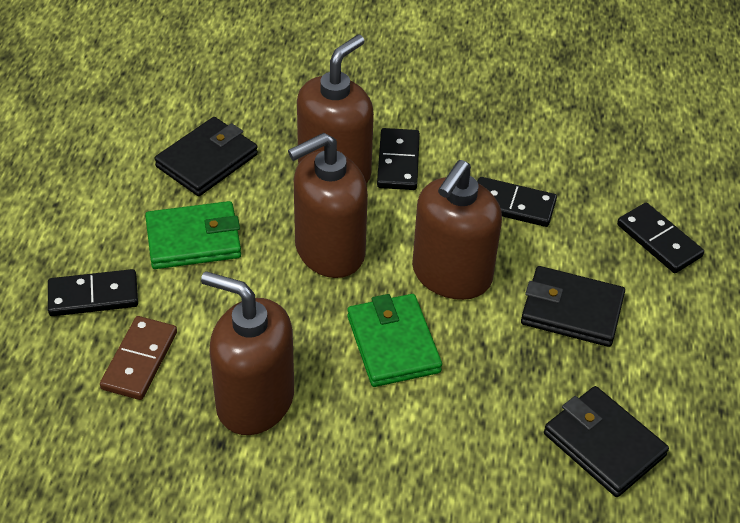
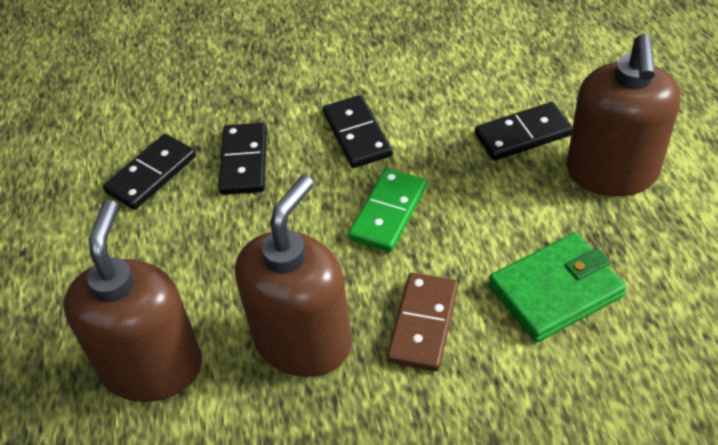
black wallet: [154,117,258,196] [521,266,625,347] [544,386,669,497] = 3 -> none = 0
brown soap dispenser: [201,271,294,435] [288,133,368,278] [297,35,374,184] [412,160,502,300] = 4 -> [63,200,202,402] [235,175,352,377] [567,34,680,196] = 3
green domino: none = 0 -> [348,168,427,252] = 1
green wallet: [145,201,241,269] [347,294,442,387] = 2 -> [489,233,626,342] = 1

